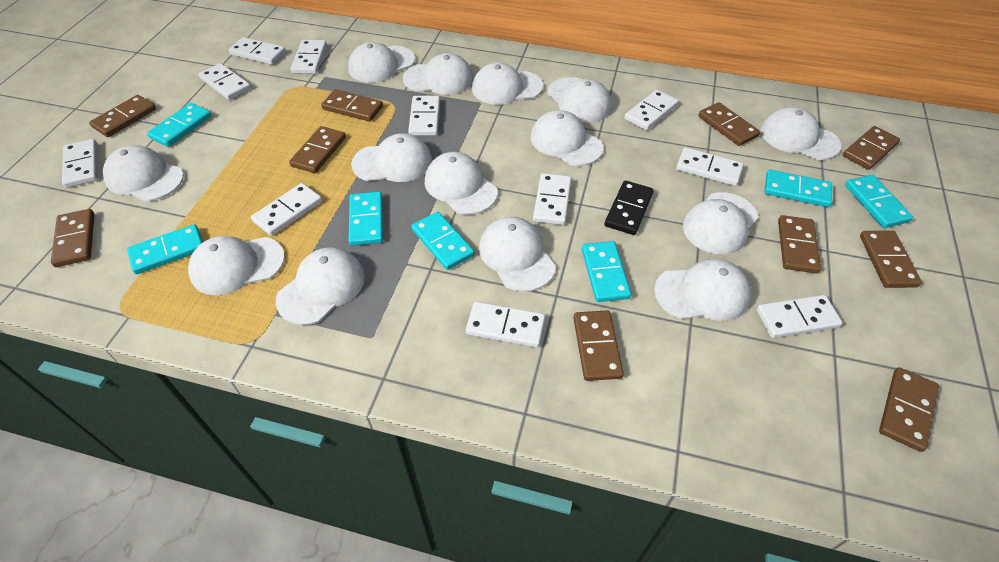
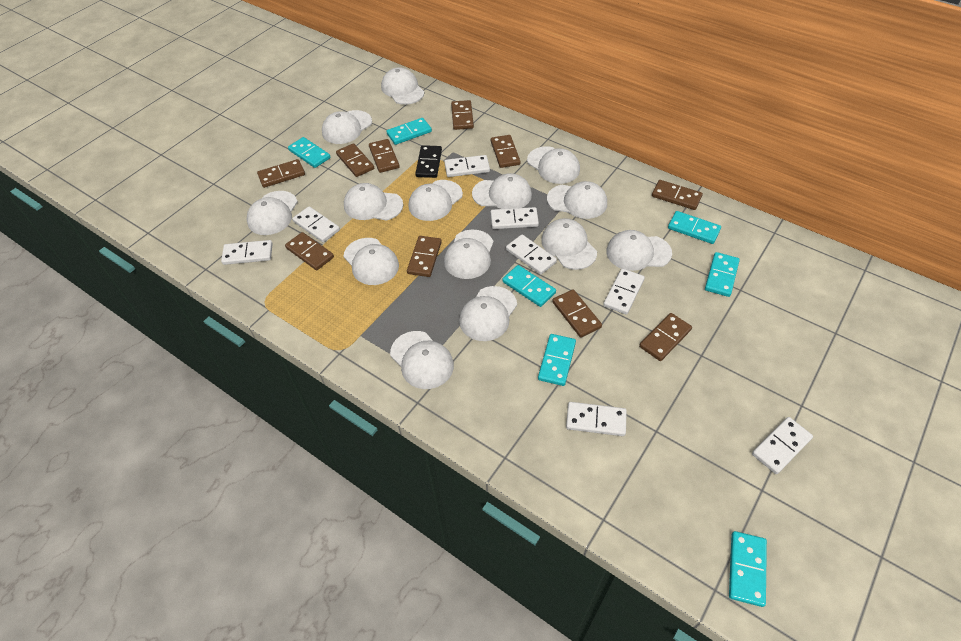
white domino: [62,139,98,188] [199,63,251,100] [229,37,286,65] [251,183,322,236] [290,40,327,74] [408,96,440,136] [466,301,546,348] [533,173,571,225] [624,90,679,130] [676,147,744,186] [757,295,843,338] = 11 -> [221,240,273,265] [292,206,340,242] [444,155,490,177] [491,207,539,229] [506,235,557,275] [566,402,627,436] [603,268,645,315] [752,417,813,474] = 8

